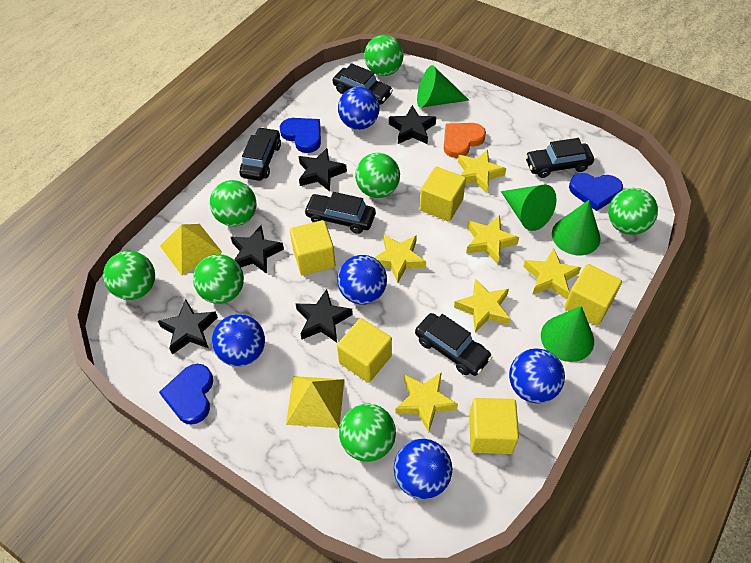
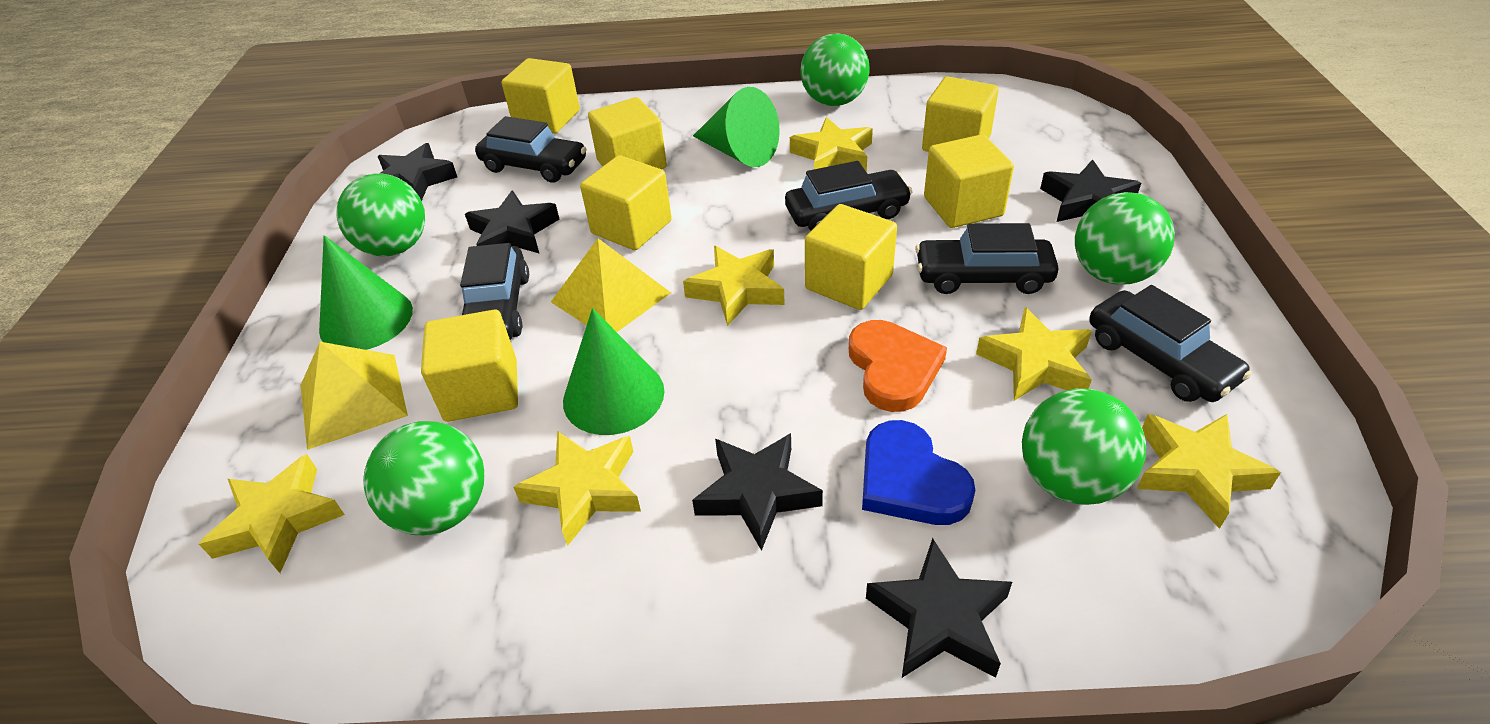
blue ball: [212,314,265,367] [337,255,387,305] [338,87,380,130] [394,439,452,499] [509,348,565,403] = 5 -> none = 0
blue heart: [159,364,213,425] [280,118,321,153] [569,173,623,211] = 3 -> [862,420,976,525] = 1
green ball: [103,251,155,300] [193,254,244,304] [210,180,256,226] [339,404,396,462] [355,153,400,198] [364,35,403,76] [608,188,658,235] = 7 -> [336,173,425,257] [363,421,484,535] [801,34,870,106] [1022,389,1146,505] [1075,192,1175,285] = 5
green cone: [417,65,469,108] [501,185,557,231] [541,306,594,362] [552,200,600,255] = 4 -> [319,235,413,350] [563,308,665,435] [693,87,780,167] = 3
yellow cube: [290,220,335,276] [337,318,392,383] [420,167,466,221] [469,398,519,454] [564,264,622,325] = 5 -> [421,310,518,422] [501,58,580,134] [580,155,672,250] [588,97,667,169] [805,204,897,310] [922,76,999,152] [924,134,1014,228] = 7

